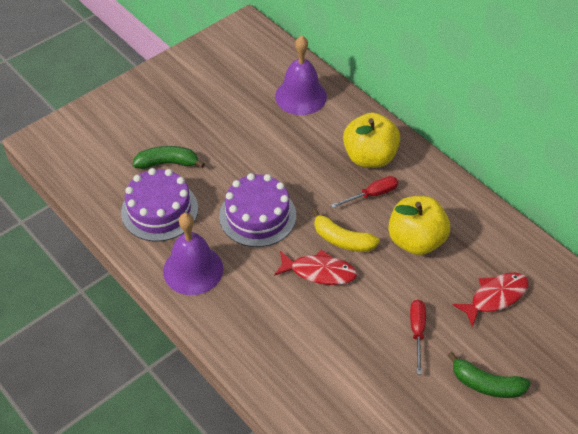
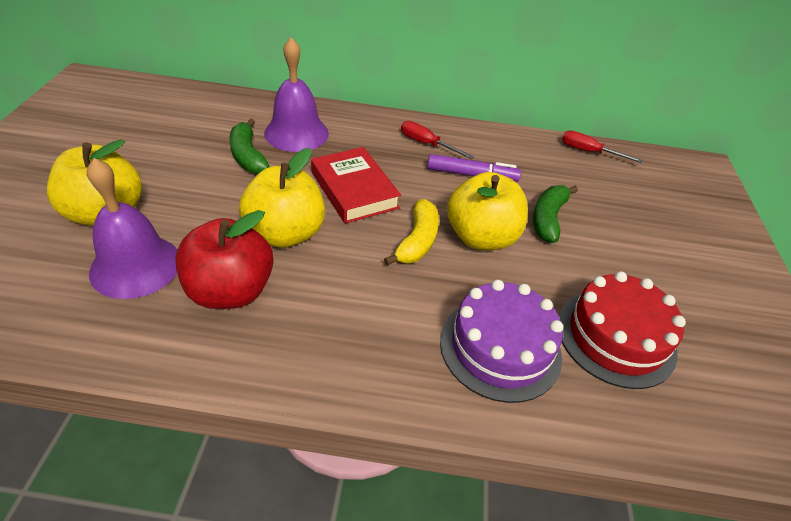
purple cake: [121,168,198,241] [219,173,296,247] = 2 -> [440,280,563,403] = 1
purple marker: none = 0 -> [427,154,521,182] = 1
red apple: none = 0 -> [176,210,274,309] = 1
red book: none = 0 -> [311,147,401,224] = 1
red cake: none = 0 -> [559,271,686,389] = 1
red fish: [274,250,357,285] [453,272,529,327] = 2 -> none = 0
yellow apple: [343,112,400,168] [388,196,450,255] = 2 -> [47,139,142,226] [239,148,325,248] [447,172,528,250] = 3

